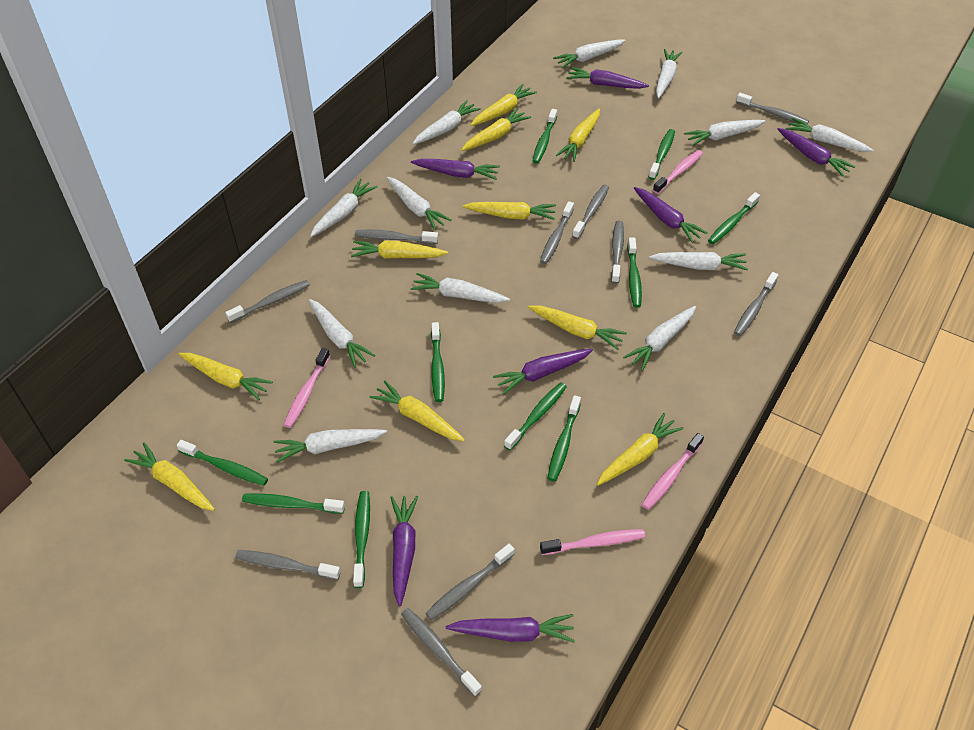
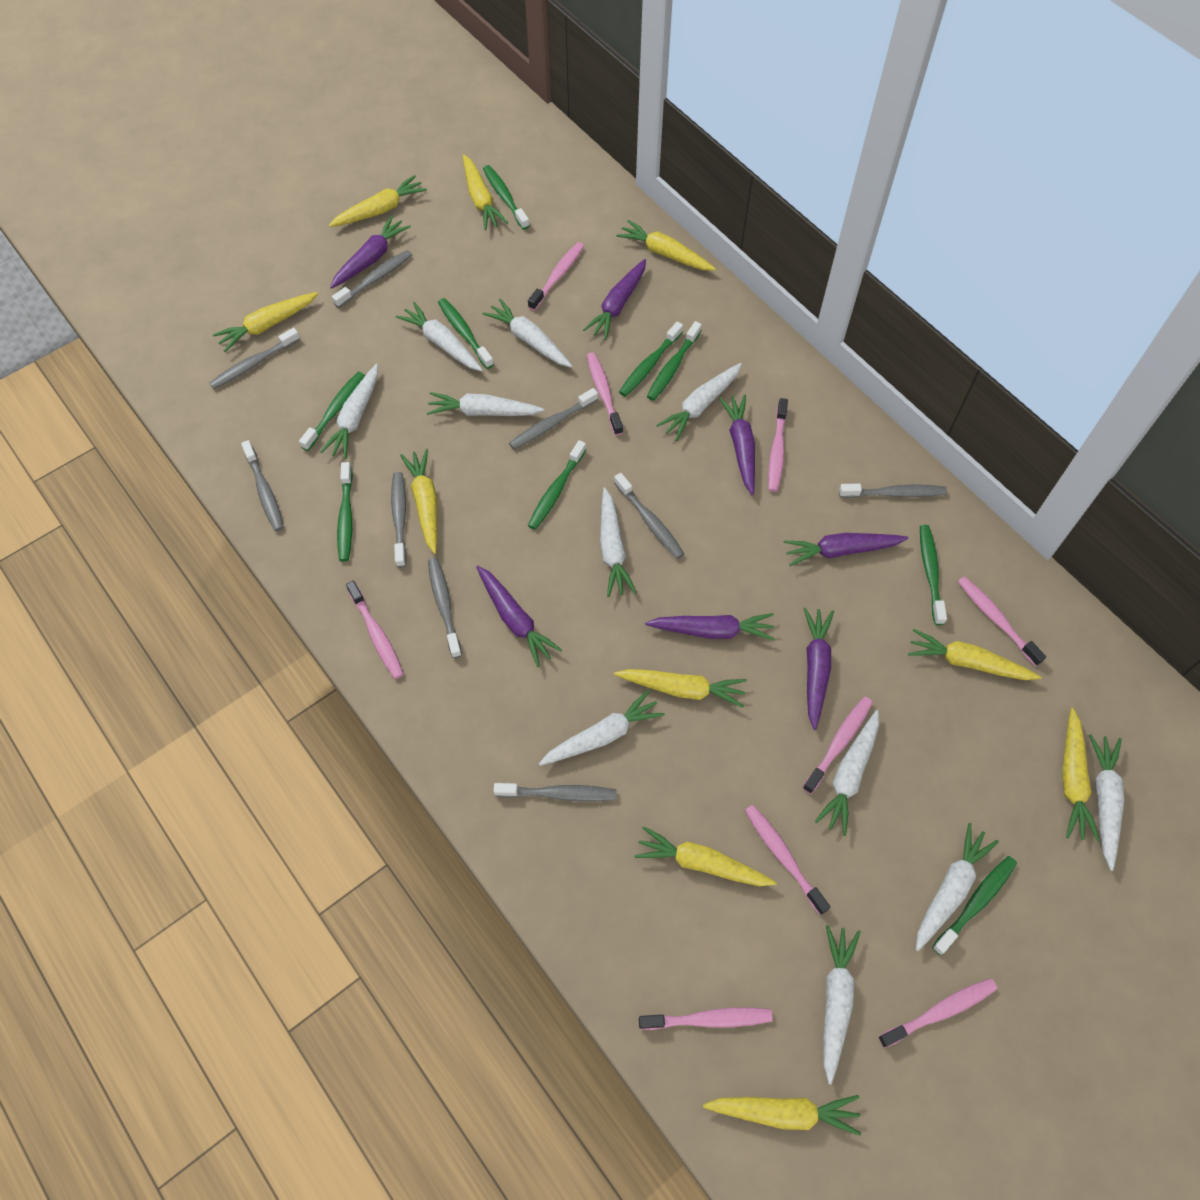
green toothbrush: [177,440,268,486] [242,493,345,514] [353,491,370,588] [431,322,445,402] [504,382,567,451] [532,109,557,164] [547,395,581,481] [627,237,642,308] [649,129,675,180] [708,192,760,244] = 10 -> [299,372,365,451] [337,462,353,562] [438,298,494,369] [483,165,530,230] [528,440,586,530] [619,322,683,397] [647,321,702,401] [920,525,947,625] [932,856,1017,955] = 9
grey toothbrush: [225,280,310,323] [235,550,341,580] [355,230,438,244] [401,608,482,697] [425,544,515,620] [540,201,574,264] [572,185,609,239] [611,221,624,284] [734,272,778,336] [736,93,809,124] = 10 -> [209,328,300,389] [241,440,284,531] [332,250,412,308] [391,472,407,567] [428,558,462,658] [494,783,617,801] [509,388,598,449] [614,473,684,559] [839,483,947,498] = 9
pink toothbrush: [284,348,330,428] [540,529,645,555] [642,433,704,510] [653,150,703,194] = 4 -> [346,581,404,679] [528,242,584,311] [587,352,623,436] [639,1008,773,1030] [745,805,830,915] [768,398,788,492] [803,697,873,794] [878,978,997,1048] [958,576,1046,666] = 9
white carrot: [273,429,387,463] [308,299,375,368] [310,179,377,237] [386,177,452,230] [410,273,510,303] [412,100,481,145] [553,40,625,68] [623,306,696,371] [649,252,748,270] [656,49,683,99] [684,120,765,146] [786,118,873,152] = 12 -> [320,363,378,459] [396,302,483,372] [427,392,544,416] [482,299,572,368] [539,690,665,766] [600,487,637,597] [656,363,742,441] [814,710,879,836] [823,925,861,1084] [916,823,999,951] [1089,734,1124,871] = 11

